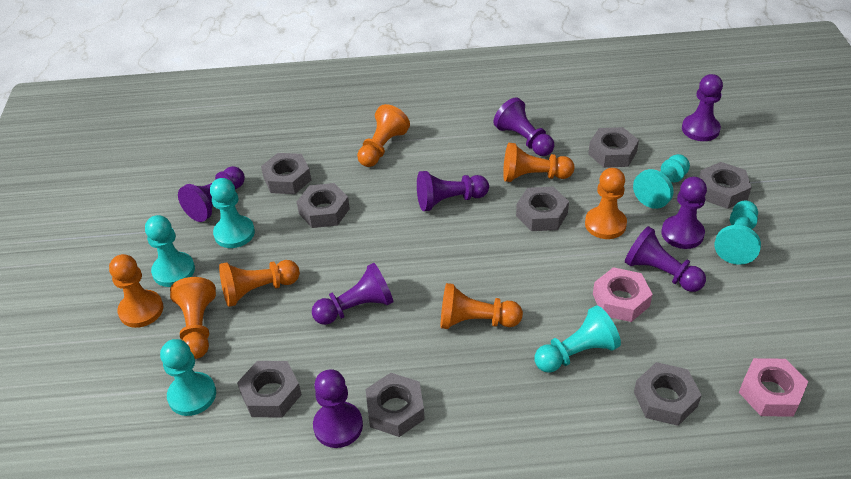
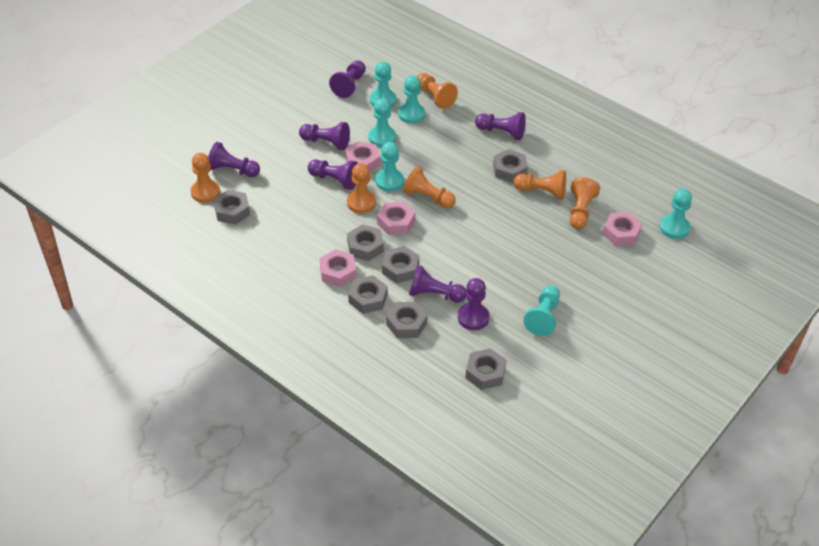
grey nut: [237,361,302,418] [261,153,311,194] [297,183,350,228] [365,373,425,437] [516,187,569,231] [588,127,639,168] [634,362,702,426] [699,162,752,209] = 8 -> [213,190,250,225] [347,225,384,261] [348,275,388,314] [382,246,419,283] [386,302,428,338] [465,348,506,390] [493,149,528,183] = 7
orange pawn: [109,254,163,328] [170,277,216,359] [219,260,300,307] [357,104,410,167] [441,283,523,329] [503,143,574,182] [585,168,627,239] = 7 -> [191,153,220,203] [347,163,376,213] [403,167,456,209] [417,73,458,109] [514,170,566,200] [570,177,600,229] = 6
pink nut: [593,267,653,322] [739,358,809,417] = 2 -> [320,249,356,287] [345,141,380,172] [377,202,415,235] [603,212,642,246] = 4
purple pawn: [178,166,245,222] [312,263,393,325] [313,369,363,448] [417,171,489,211] [493,97,554,156] [625,226,706,292] [661,177,707,249] [682,74,723,141] = 8 -> [208,142,260,177] [299,122,350,150] [308,159,358,190] [329,60,366,98] [409,265,466,302] [458,278,490,330] [475,112,526,140] = 7

